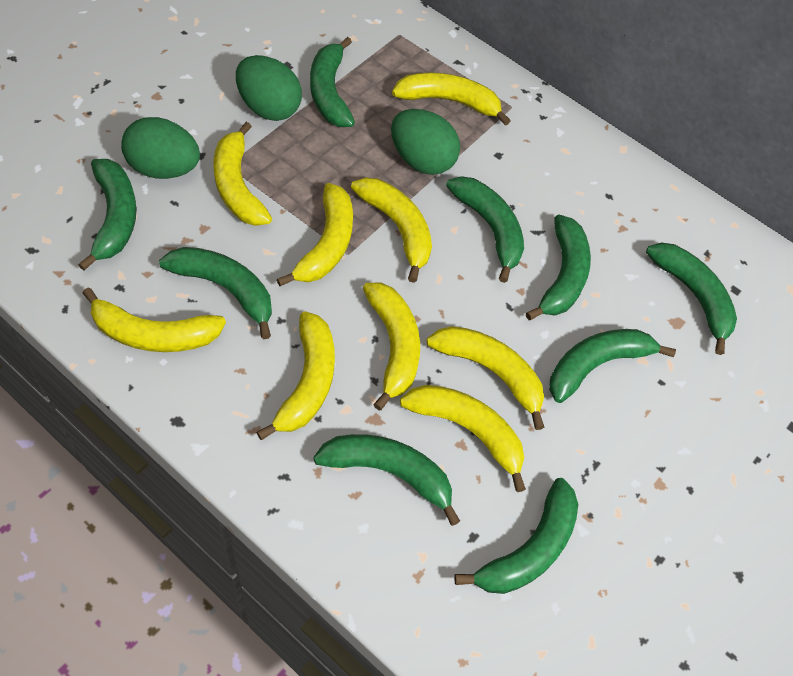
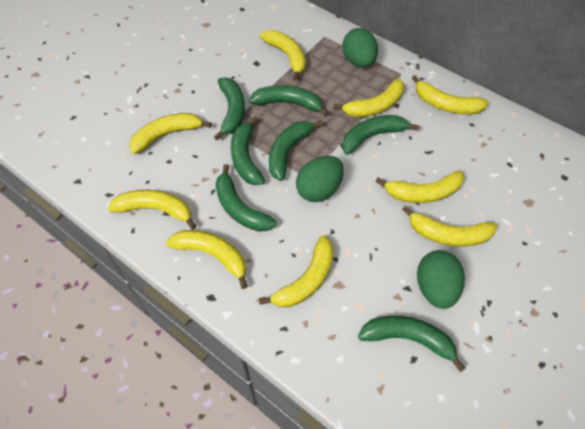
green banana: [78,159,137,271] [159,247,272,339] [310,37,355,127] [313,434,460,526] [446,176,524,283] [454,478,578,594] [526,214,591,320] [549,329,676,403] [646,243,737,355] = 9 -> [214,78,245,140] [215,164,277,231] [231,116,265,185] [249,85,329,117] [269,120,323,181] [342,115,419,155] [358,316,466,372] = 7

